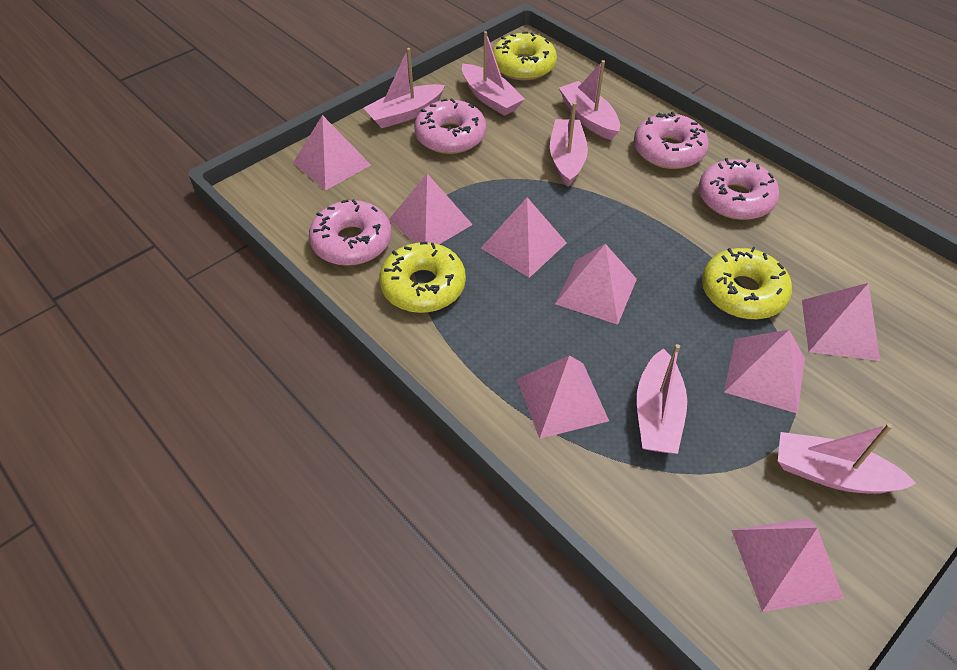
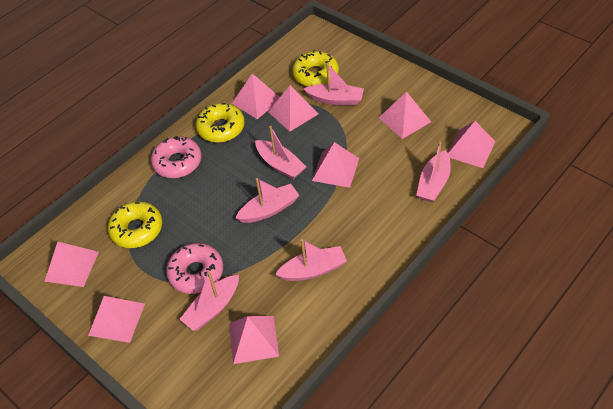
pink donut: [309,199,392,266] [414,98,486,154] [634,112,709,169] [699,158,779,220] = 4 -> [151,136,202,178] [166,243,223,294] = 2

